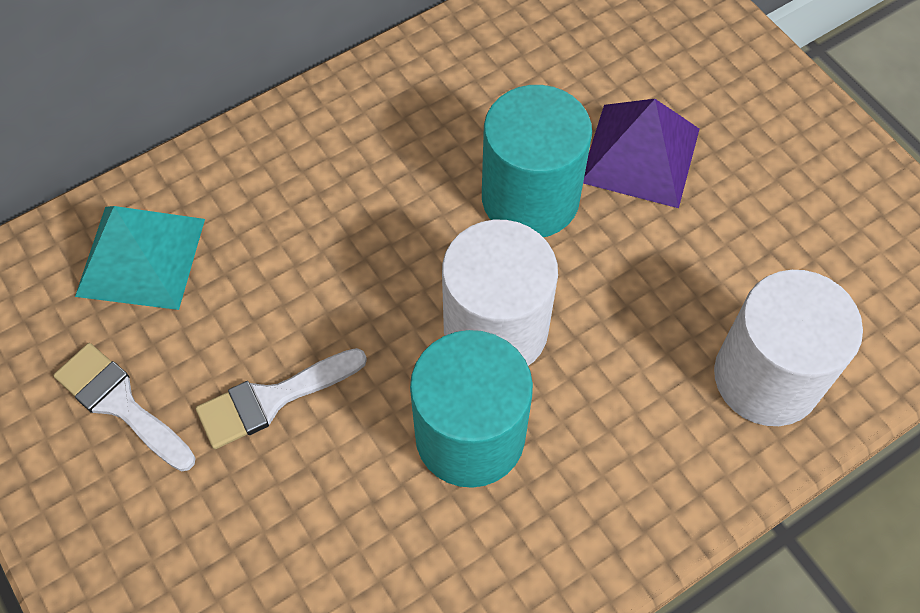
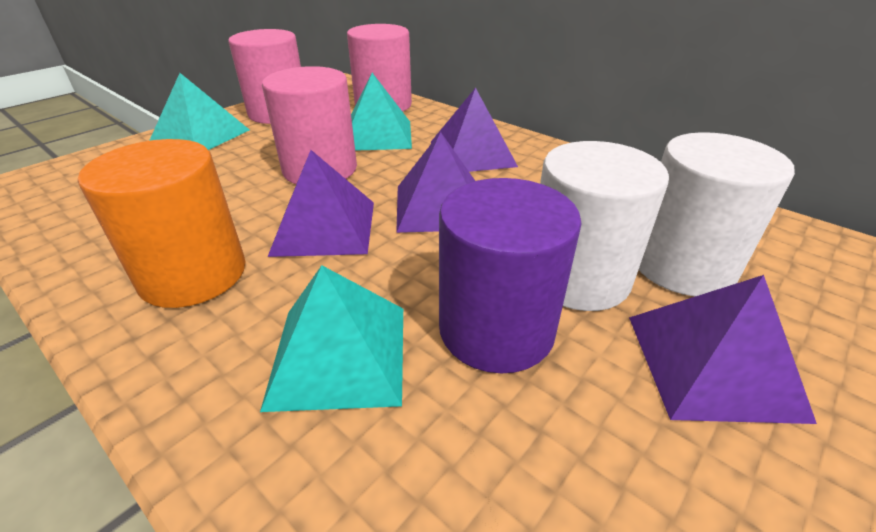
orange cylinder: none = 0 -> [78,139,246,308] = 1
pink cylinder: none = 0 -> [228,29,301,124] [262,66,357,184] [347,24,412,112] = 3
purple cylinder: none = 0 -> [439,178,581,373] = 1
purple pyramid: [583,99,700,208] = 1 -> [268,150,374,257] [396,132,475,233] [431,88,518,172] [629,275,817,424] = 4
turquoise cylinder: [410,330,533,488] [482,85,592,237] = 2 -> none = 0
turquoise pyramid: [75,206,205,310] = 1 -> [149,73,250,150] [260,265,403,412] [351,73,412,151] = 3
white brush: [53,343,195,471] [196,348,367,449] = 2 -> none = 0

